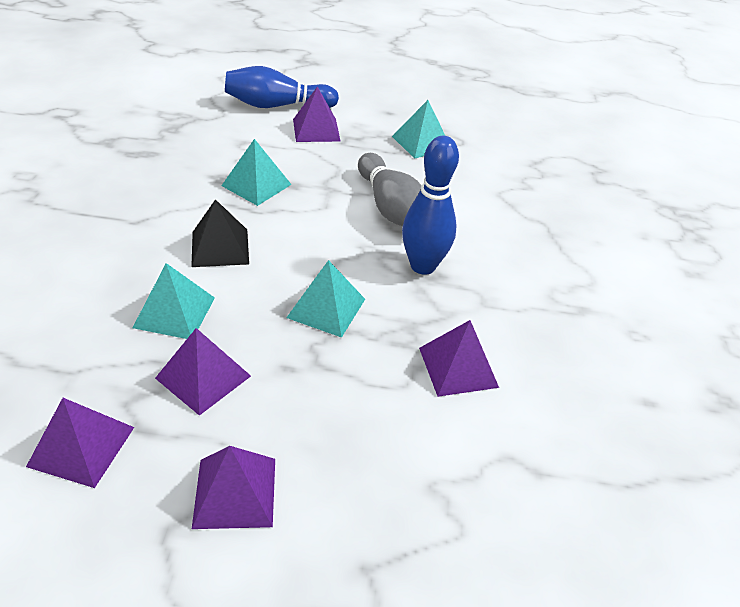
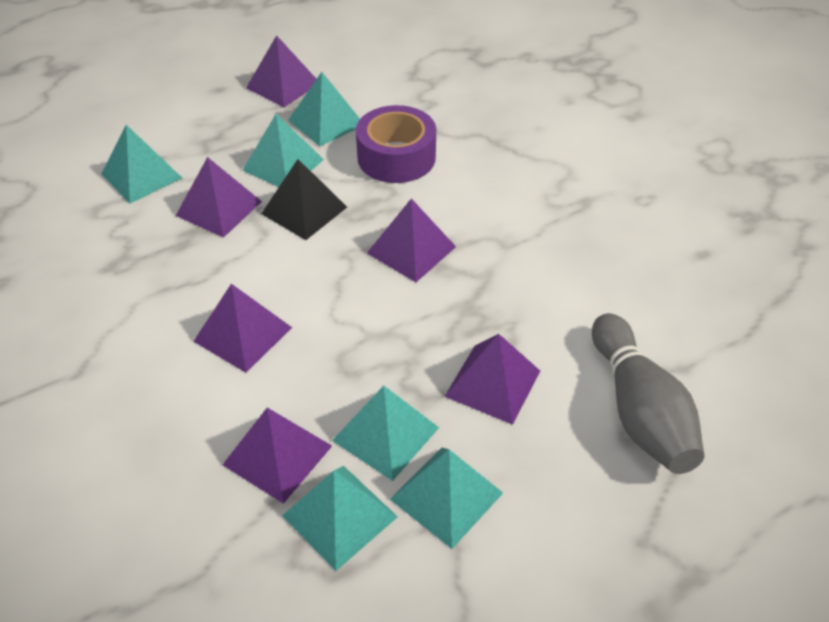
blue bowling pin: [225,66,339,108] [402,136,459,275] = 2 -> none = 0
purple pyramid: [26,398,134,488] [155,328,251,416] [192,446,275,529] [293,86,341,142] [419,320,499,397] = 5 -> [176,157,262,238] [193,284,292,373] [223,408,332,504] [246,35,316,107] [367,198,456,282] [444,334,540,425] = 6
purple tape: none = 0 -> [356,105,436,183] = 1
turquoise pyramid: [133,263,215,339] [221,139,292,206] [286,260,365,338] [392,100,445,159] = 4 -> [101,125,182,203] [242,114,324,187] [282,466,398,571] [289,72,360,147] [332,386,439,481] [390,448,503,549] = 6

